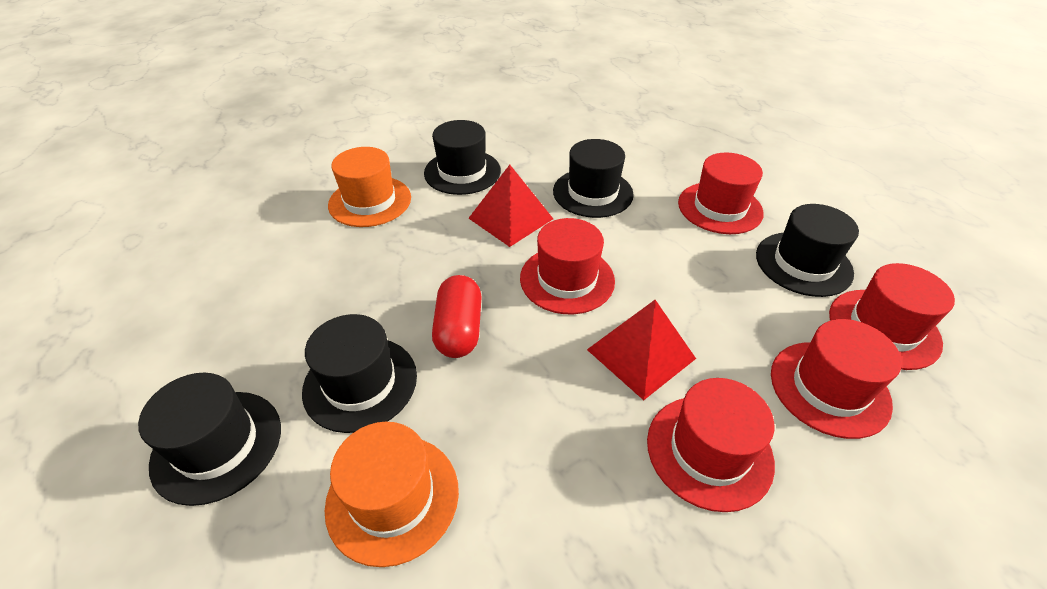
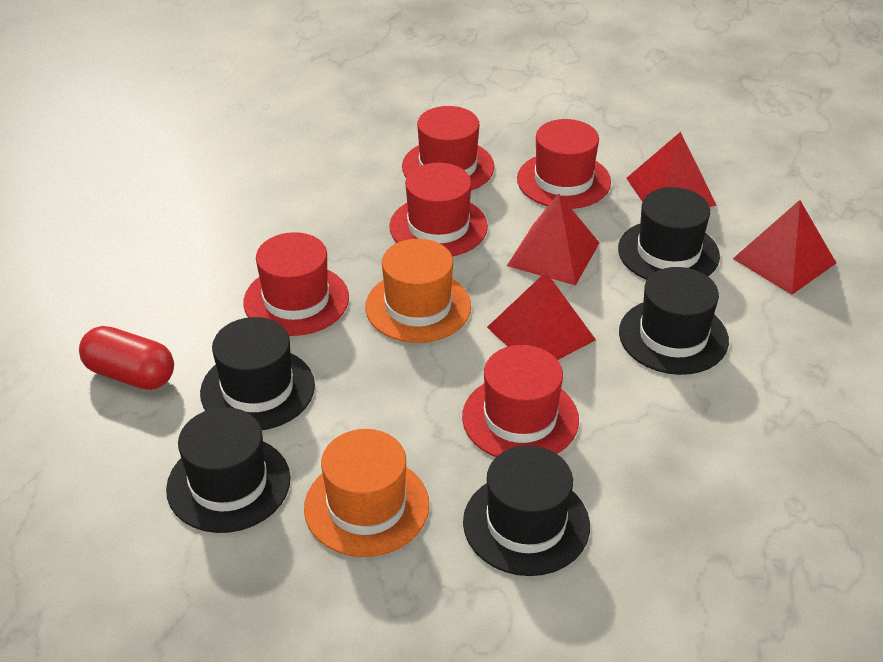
red pyramid: [468,165,553,247] [587,300,696,400] = 2 -> [487,272,596,360] [507,193,599,286] [626,132,717,207] [733,200,836,295] = 4

